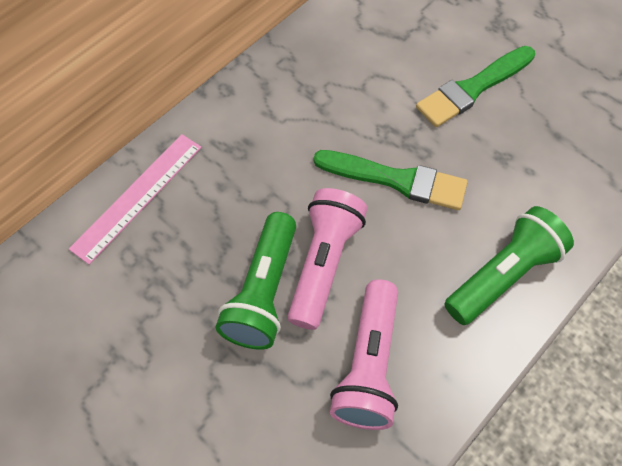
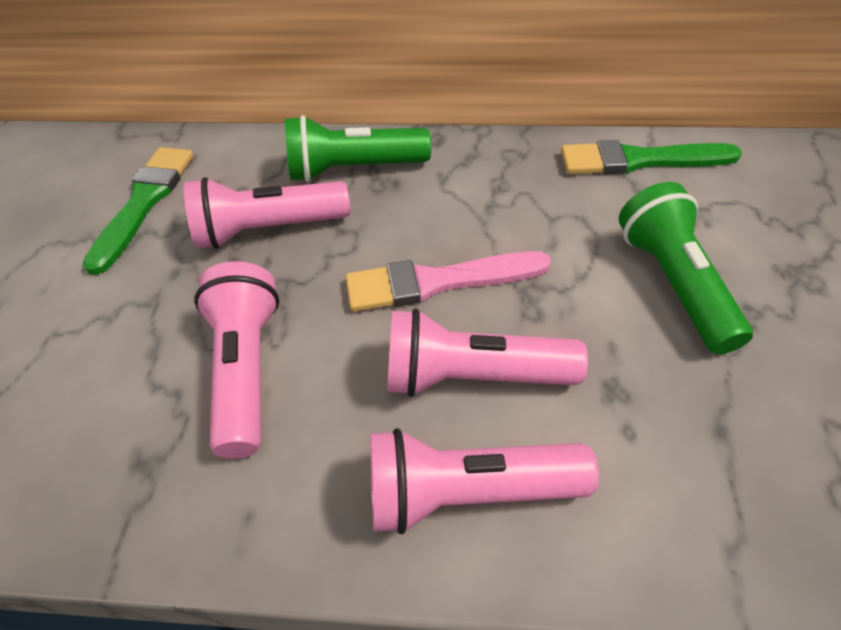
pink brush: none = 0 -> [346,251,551,312] = 1
pink flashlight: [288,188,367,330] [330,279,398,430] = 2 -> [184,177,350,249] [194,261,279,459] [370,428,599,534] [387,309,588,397] = 4
pink ruler: [69,134,202,265] = 1 -> none = 0

